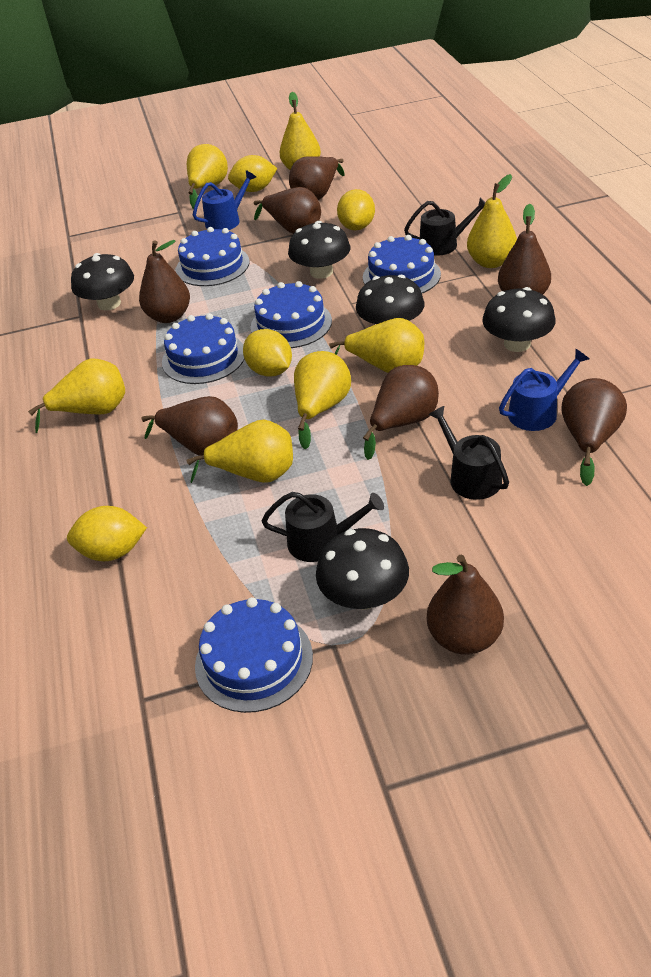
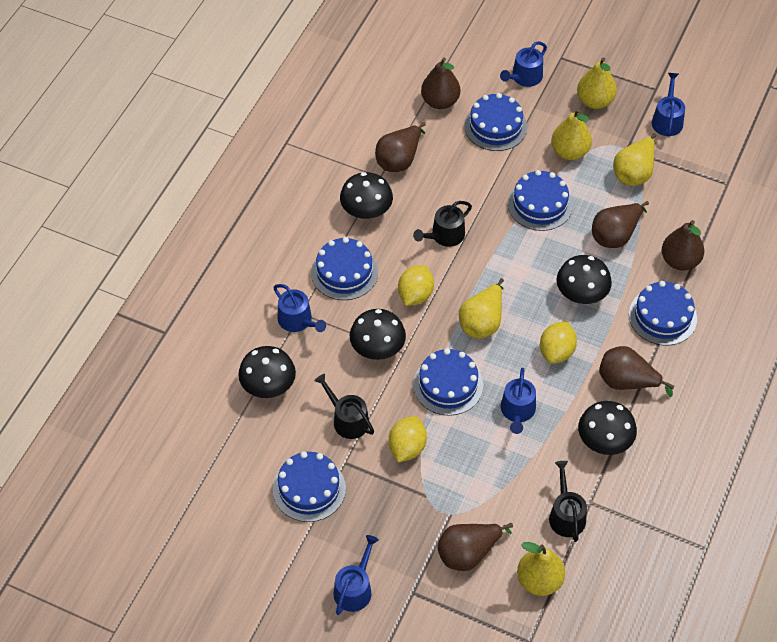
blue cake: [162,313,244,384] [176,227,250,286] [195,597,313,713] [251,281,332,348] [363,235,441,293] = 5 -> [273,452,346,522] [311,237,378,300] [413,348,483,416] [464,93,527,151] [508,170,573,231] [629,281,697,345] = 6
blue watering can: [193,170,256,230] [499,349,589,431] = 2 -> [273,284,326,332] [333,535,379,615] [500,41,547,87] [501,368,536,434] [652,73,685,136] = 5
brown pear: [139,240,190,323] [142,396,238,456] [254,187,321,234] [289,156,344,200] [363,365,439,460] [427,555,504,655] [498,204,551,294] [562,378,627,486] = 8 -> [375,122,426,172] [421,58,460,109] [437,523,513,571] [592,201,649,248] [599,346,674,397] [662,220,704,271] = 6
yellow lemon: [67,506,147,561] [228,155,277,192] [243,329,292,377] [337,189,375,231] = 4 -> [389,416,427,462] [398,265,434,306] [540,321,577,364] = 3
yellow pear: [28,359,125,433] [186,420,293,483] [187,144,228,209] [280,92,321,170] [294,351,351,449] [329,318,424,373] [467,174,517,268] = 7 -> [459,278,504,338] [517,542,565,596] [551,109,592,160] [577,58,617,109] [613,133,657,186] = 5

